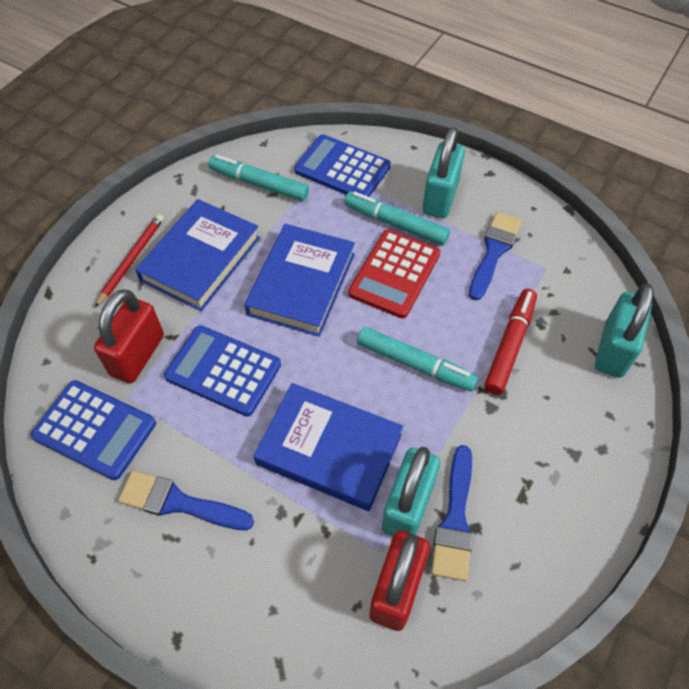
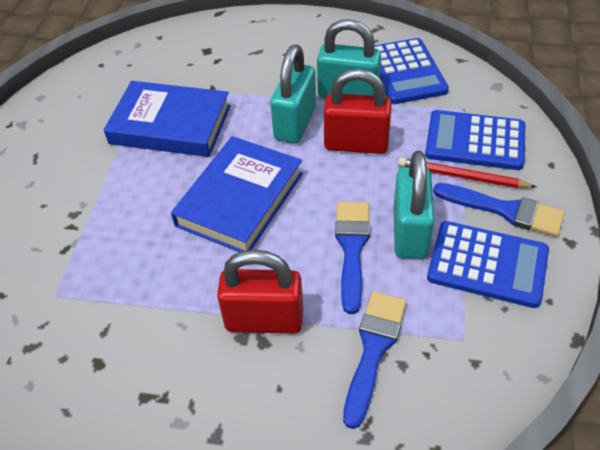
blue book: [135,199,260,311] [244,224,355,337] [253,383,403,511] = 3 -> [104,81,231,157] [171,136,303,252] = 2
red calculator: [348,230,440,318] = 1 -> none = 0
red marker: [484,289,537,395] = 1 -> none = 0
turquoise marker: [208,155,309,201] [344,191,450,245] [357,327,478,391] = 3 -> none = 0

